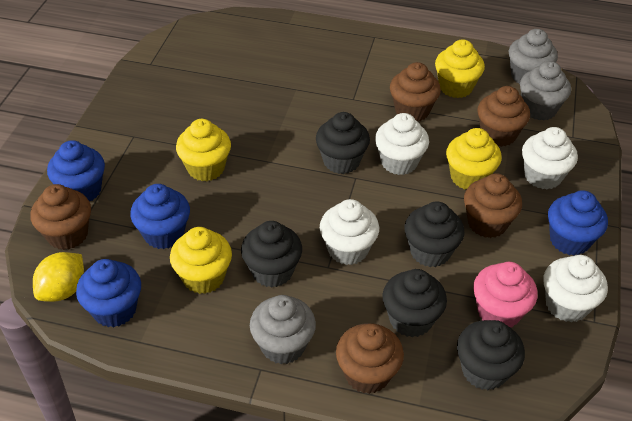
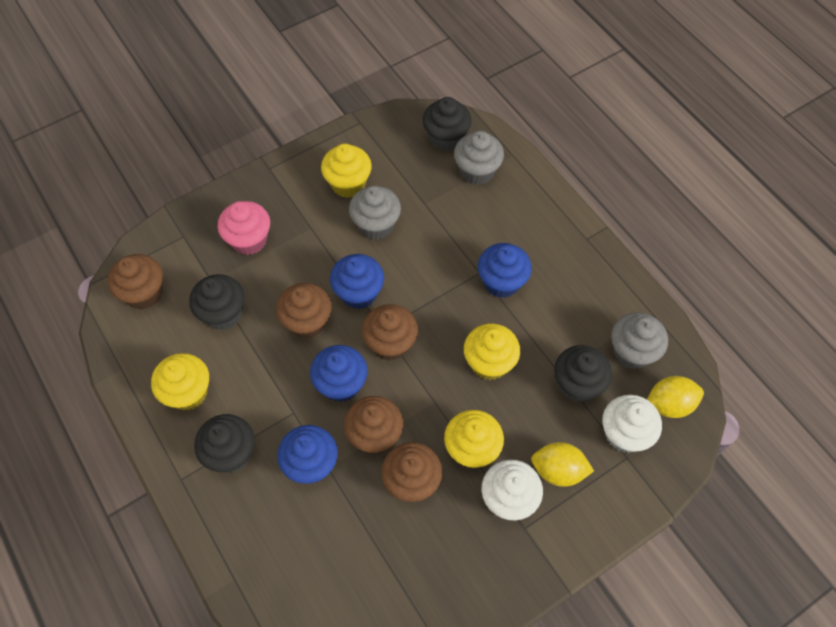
black cupcake: [241,221,302,288] [316,112,370,174] [382,269,447,337] [405,201,465,267] [457,320,525,390] = 5 -> [189,274,245,330] [194,414,255,473] [423,97,471,151] [554,345,612,402] = 4
white cupcake: [320,199,379,265] [375,113,429,175] [522,127,578,190] [543,255,608,323] = 4 -> [482,460,543,520] [602,395,662,453] = 2
yellow lemon: [33,252,84,302] = 1 -> [531,442,594,487] [647,376,704,418] = 2

